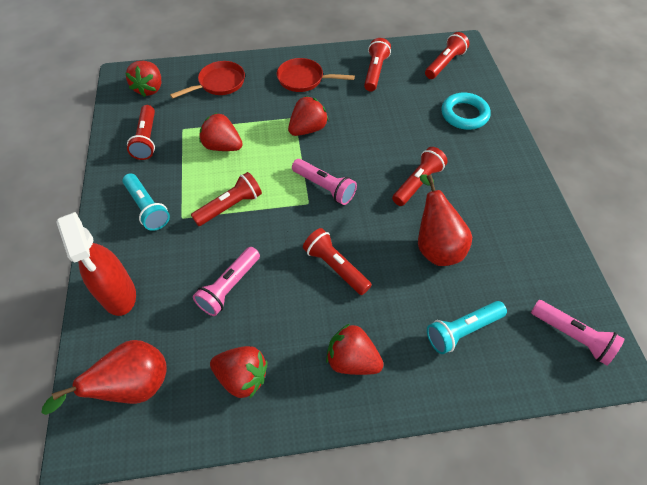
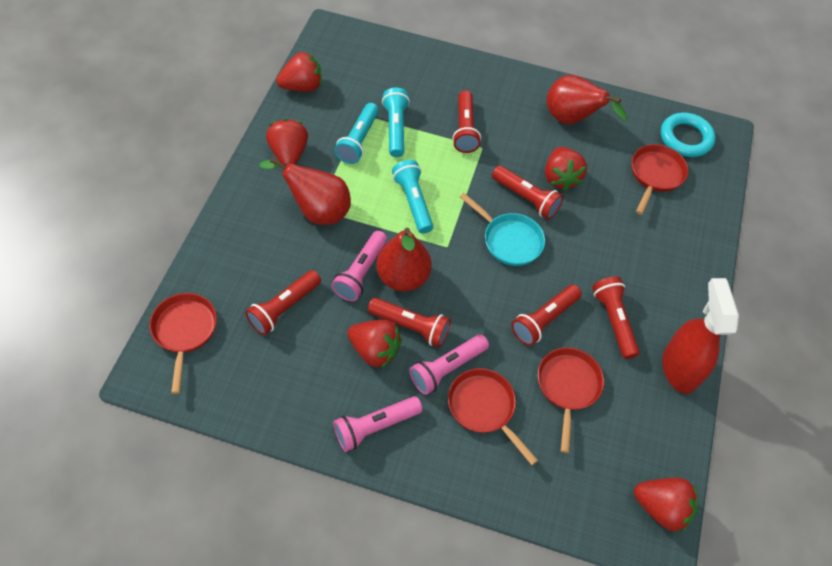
red pan: [170,61,245,99] [277,58,355,92] = 2 -> [150,293,217,394] [448,368,538,465] [538,347,604,453] [632,144,688,215] = 4
red pear: [42,340,167,415] [418,174,472,266] = 2 -> [260,157,351,225] [376,228,432,291] [547,75,627,124] = 3
turquoise flashlight: [122,173,170,231] [427,301,507,354] = 2 -> [334,103,379,164] [382,88,410,157] [392,160,433,234] = 3
turquoise pan: none = 0 -> [460,193,545,266] = 1

